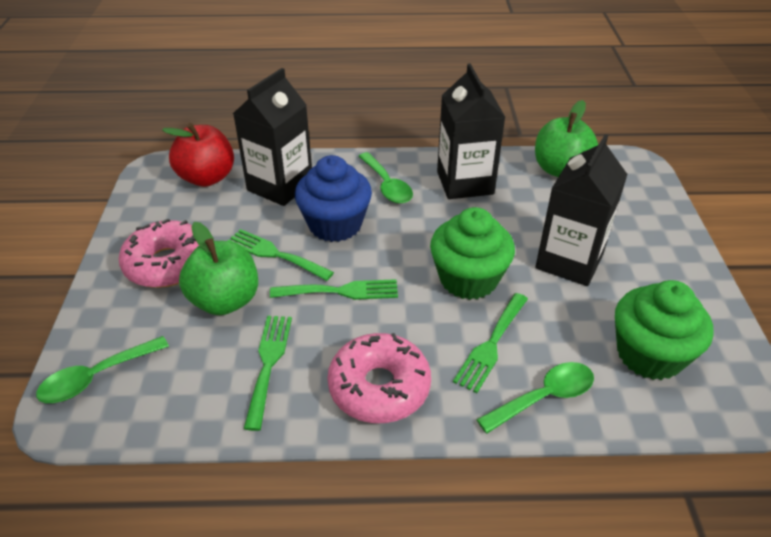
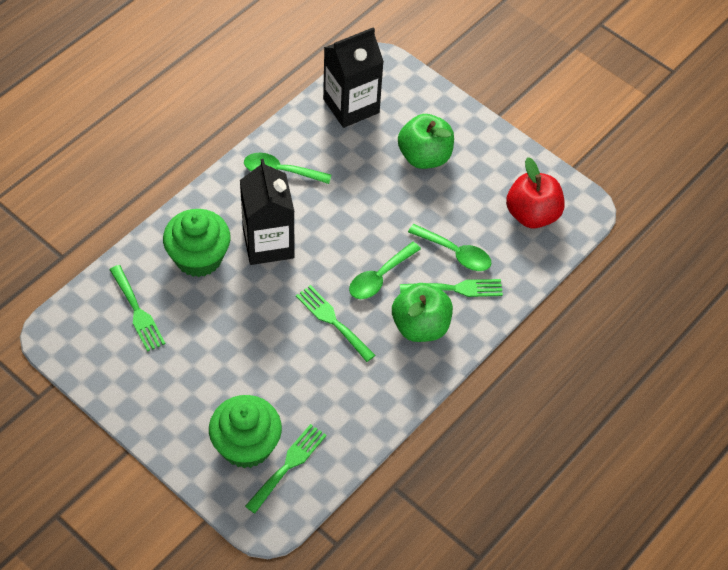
black carton: [233,68,312,206] [437,63,505,199] [535,134,628,286] = 3 -> [240,159,295,265] [323,27,384,128] = 2
blue cupcake: [295,155,372,242] = 1 -> none = 0
pink donut: [119,218,199,288] [327,333,431,423] = 2 -> none = 0

